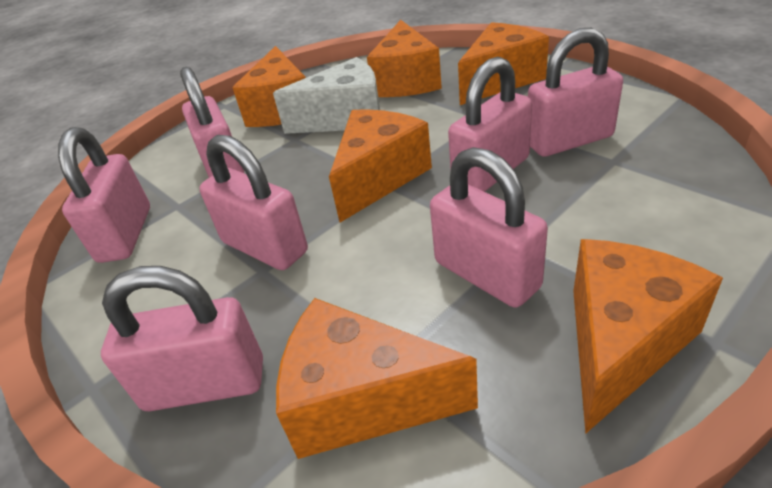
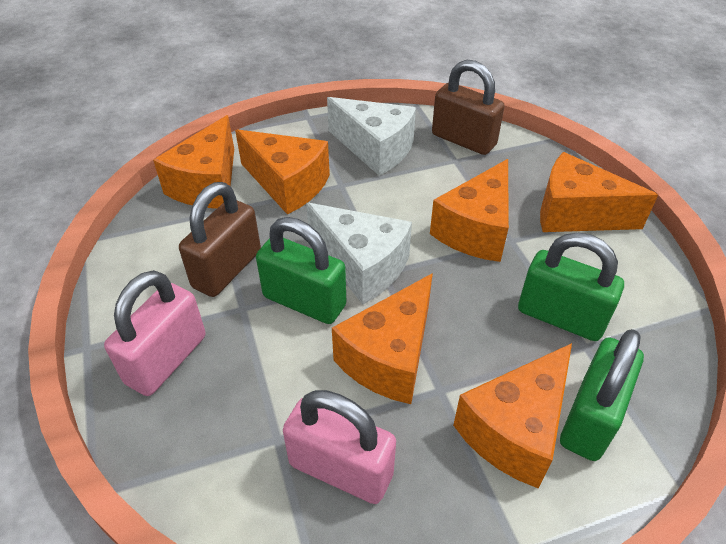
brown padlock: none = 0 -> [179,182,261,297] [432,60,505,155] = 2
green padlock: none = 0 -> [256,217,346,324] [518,233,624,341] [560,329,644,461] = 3
pink padlock: [58,127,150,263] [101,266,263,412] [180,67,244,178] [200,135,308,270] [430,147,548,308] [448,57,532,192] [528,28,623,157] = 7 -> [104,270,206,396] [283,390,396,504] = 2
white cheese: [273,57,380,134] = 1 -> [306,202,412,305] [327,97,416,176] = 2

